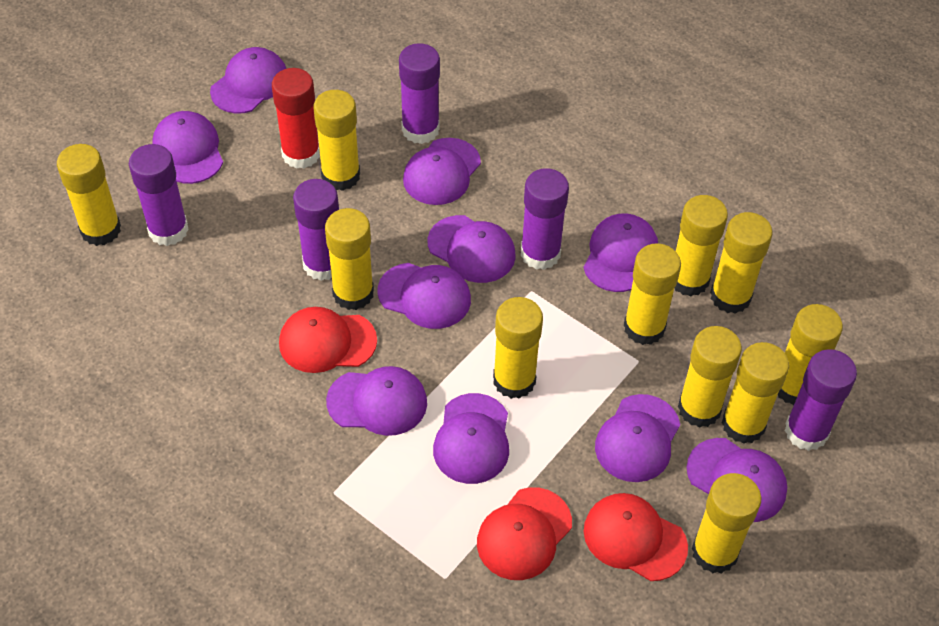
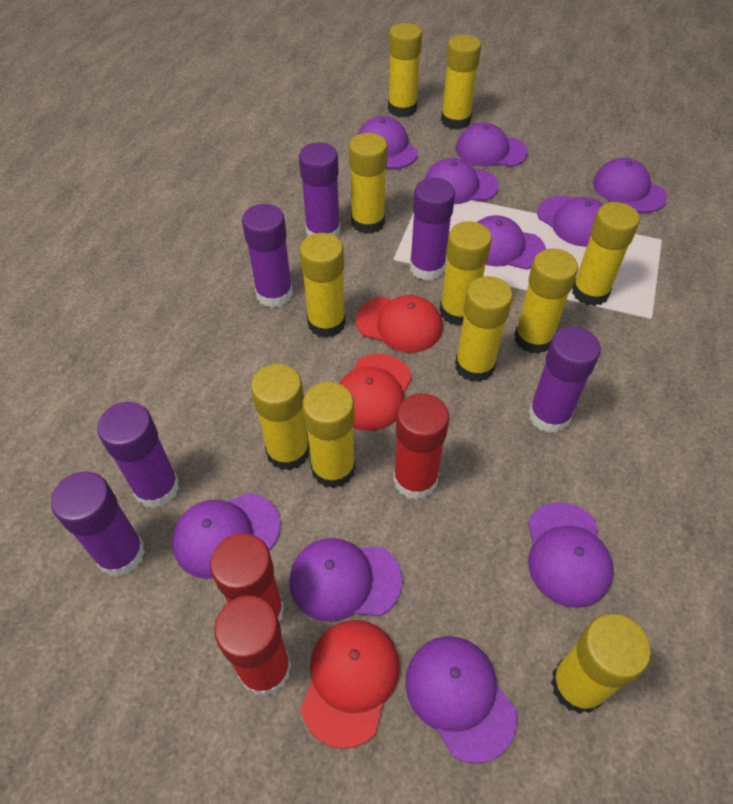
purple glue stick: [129,144,189,246] [293,179,339,281] [399,43,440,144] [521,168,569,270] [785,349,857,451] = 5 -> [51,471,145,577] [97,402,180,508] [242,204,293,308] [299,142,341,237] [410,178,455,281] [528,327,601,433] = 6
red glue stick: [272,68,320,169] = 1 -> [210,533,284,621] [214,595,291,697] [393,393,449,500] = 3

